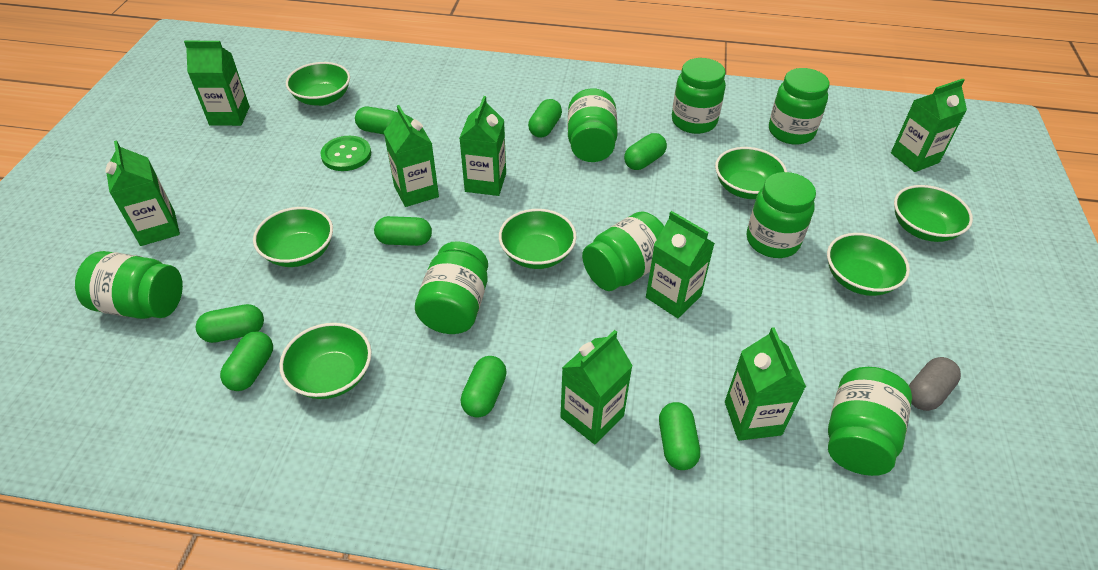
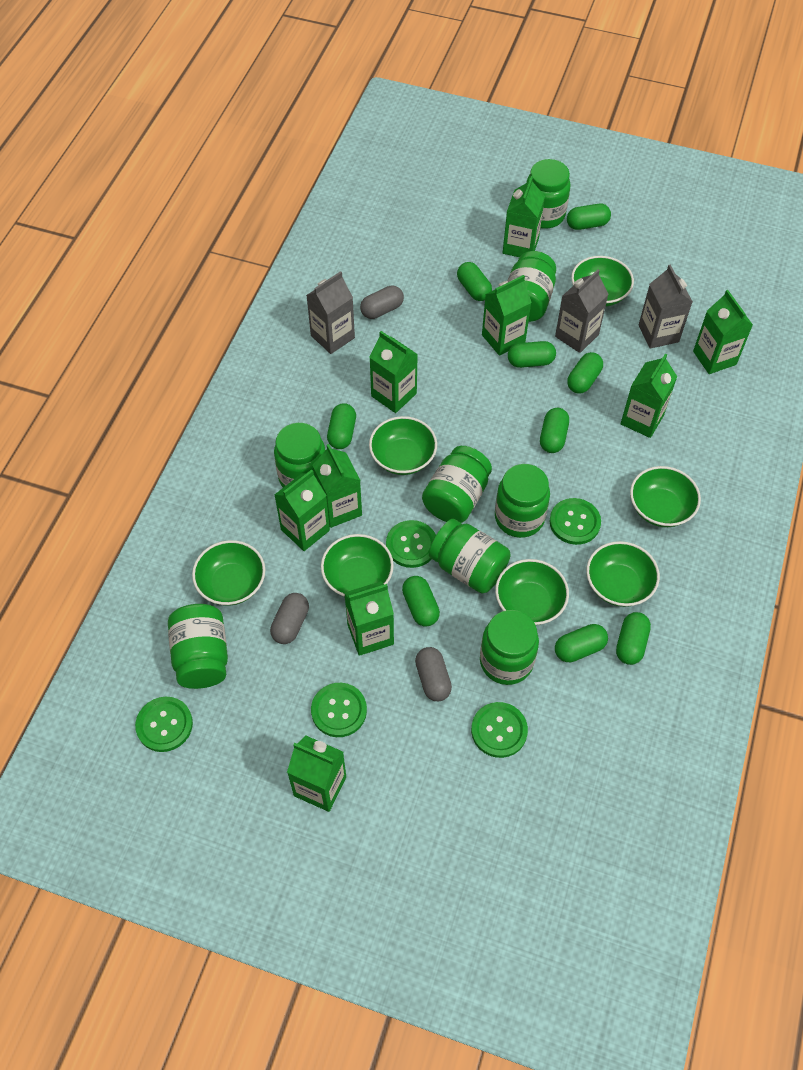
green button: [320,136,371,171] = 1 -> [135,697,193,752] [311,683,367,737] [386,520,436,568] [471,702,528,758] [550,498,601,545] = 5
green capsule: [196,304,264,343] [220,331,273,391] [355,107,397,134] [374,216,432,246] [461,356,507,418] [528,99,562,138] [624,133,667,170] [659,402,700,470] = 8 -> [327,403,356,449] [402,576,440,627] [457,262,492,301] [508,341,556,368] [540,408,569,453] [555,624,608,662] [567,204,611,230] [567,352,603,394] [616,612,651,665] = 9
green carton: [105,140,180,246] [184,41,250,126] [384,105,439,207] [459,96,506,196] [560,330,633,445] [646,211,715,318] [725,327,806,441] [891,79,967,172] = 8 -> [274,469,330,551] [287,736,346,812] [312,444,362,528] [344,581,394,656] [370,331,418,413] [482,275,532,356] [503,176,545,257] [620,354,677,438] [693,290,753,374] = 9
grey capsule: [909,357,961,411] = 1 -> [270,593,309,644] [360,285,404,319] [415,647,452,701] = 3
grey carton: none = 0 -> [306,271,355,354] [555,269,609,353] [639,264,693,349] = 3

